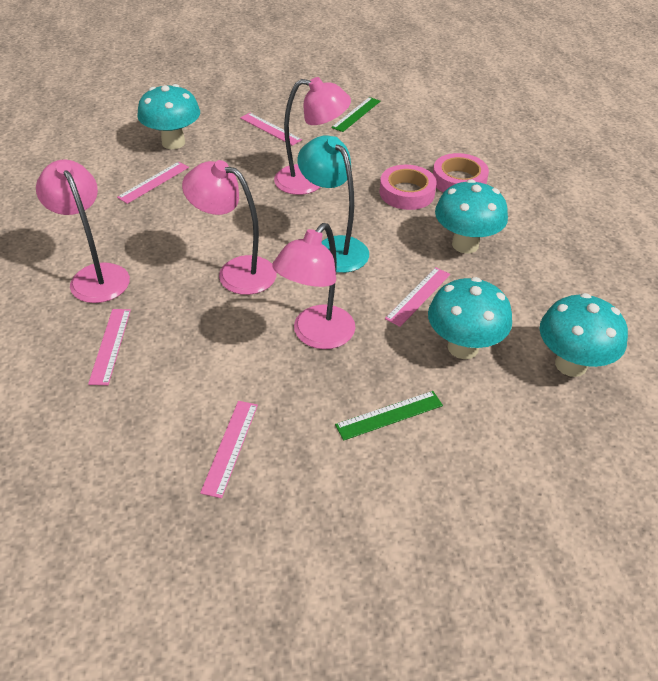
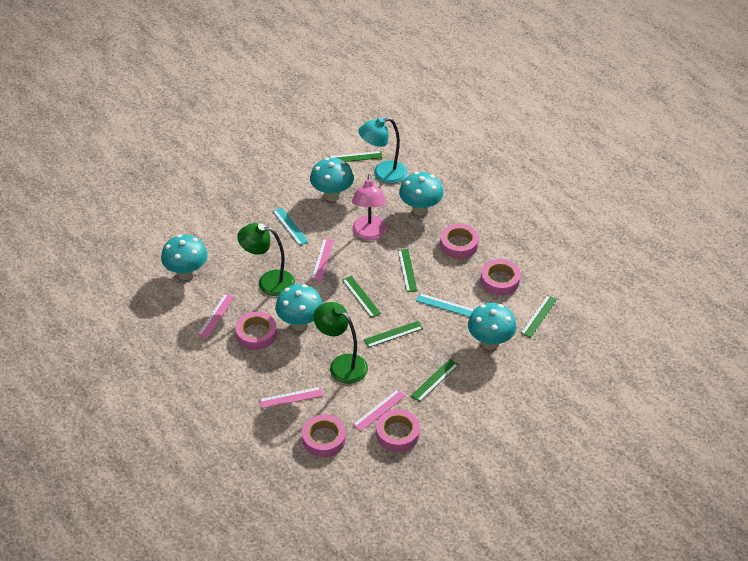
green lamp: none = 0 -> [237,223,295,296] [313,302,368,384] = 2
green ruler: [331,97,380,132] [335,391,443,441] = 2 -> [328,151,383,162] [342,276,381,318] [364,321,423,348] [398,249,418,292] [411,359,459,402] [521,295,557,338] = 6
pink lamp: [36,160,130,303] [182,160,277,295] [272,223,355,349] [274,77,351,195] = 4 -> [352,174,387,240] = 1
pink ruler: [88,309,131,385] [117,162,189,204] [200,401,258,498] [240,113,302,146] [385,267,450,327] = 5 -> [198,294,235,338] [259,387,323,408] [311,238,334,281] [353,389,406,431] = 4
pink tape: [379,165,436,210] [433,153,489,192] = 2 -> [235,312,277,350] [302,415,346,457] [376,410,420,452] [440,224,479,259] [481,259,521,295] = 5
turquoise mushroom: [137,84,200,149] [428,277,512,359] [435,179,508,254] [540,293,628,377] = 4 -> [161,235,208,280] [275,284,323,331] [310,158,354,201] [399,172,444,216] [468,303,516,350] = 5
turquoise ruler: none = 0 -> [273,207,309,246] [416,293,475,317] = 2

